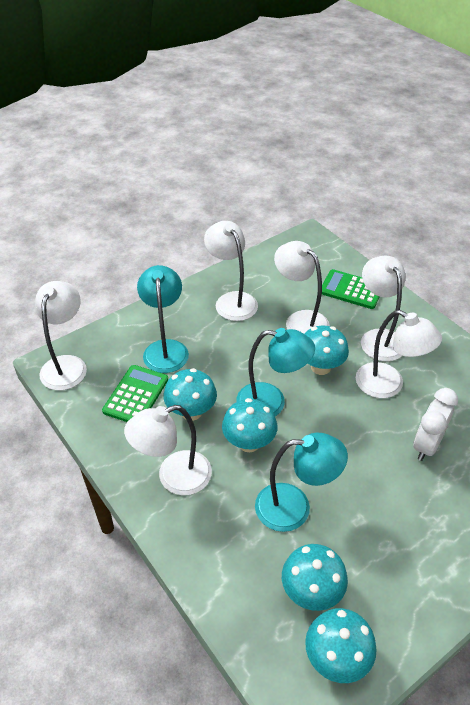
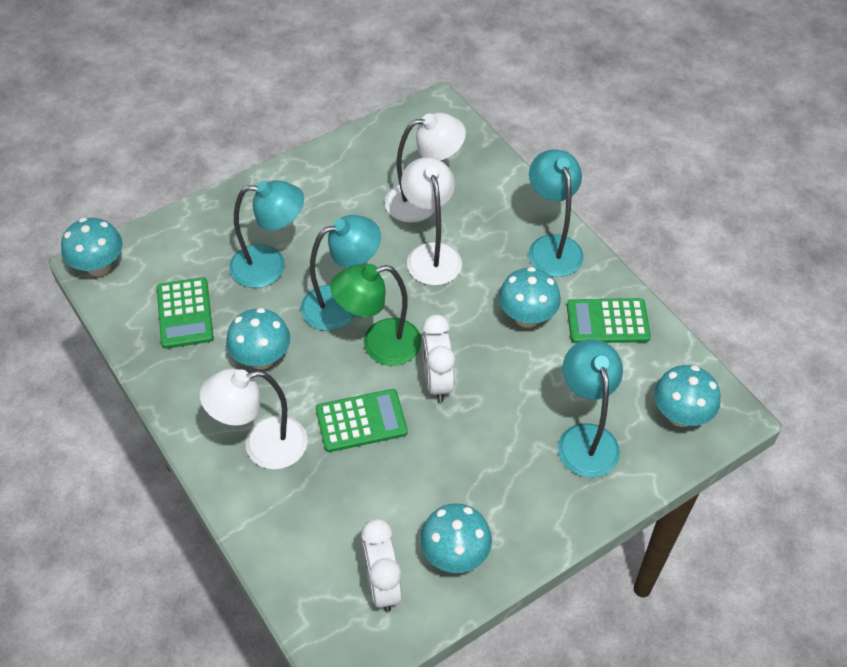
green calculator: [102,365,168,422] [322,269,380,309] = 2 -> [157,277,214,349] [316,389,408,452] [567,298,651,343] = 3
green lamp: none = 0 -> [330,264,422,366] = 1
turquoise lamp: [137,265,189,373] [237,328,315,417] [255,433,348,532] = 3 -> [229,180,304,288] [301,215,381,331] [529,149,584,277] [558,339,623,478] = 4
white clock: [414,388,458,461] = 1 -> [361,519,402,612] [422,314,455,402] = 2
white lamp: [35,281,87,390] [124,405,212,496] [204,221,258,321] [274,241,330,334] [356,310,442,398] [361,255,405,362] = 6 -> [200,368,308,470] [385,113,466,223] [401,157,462,286] = 3

